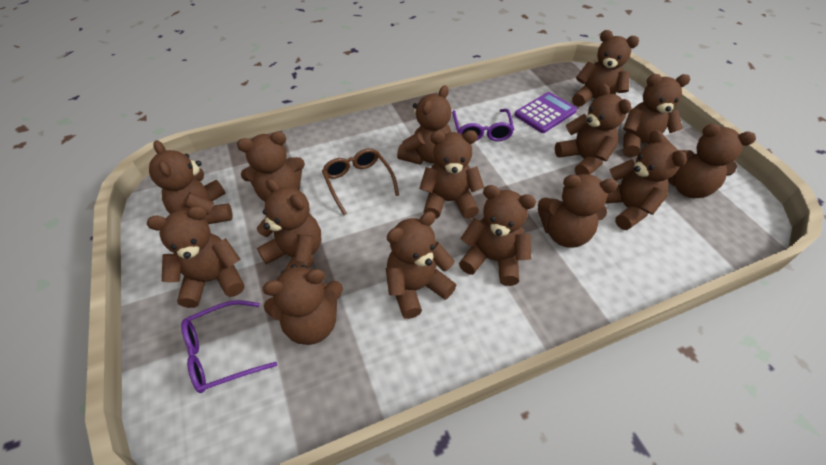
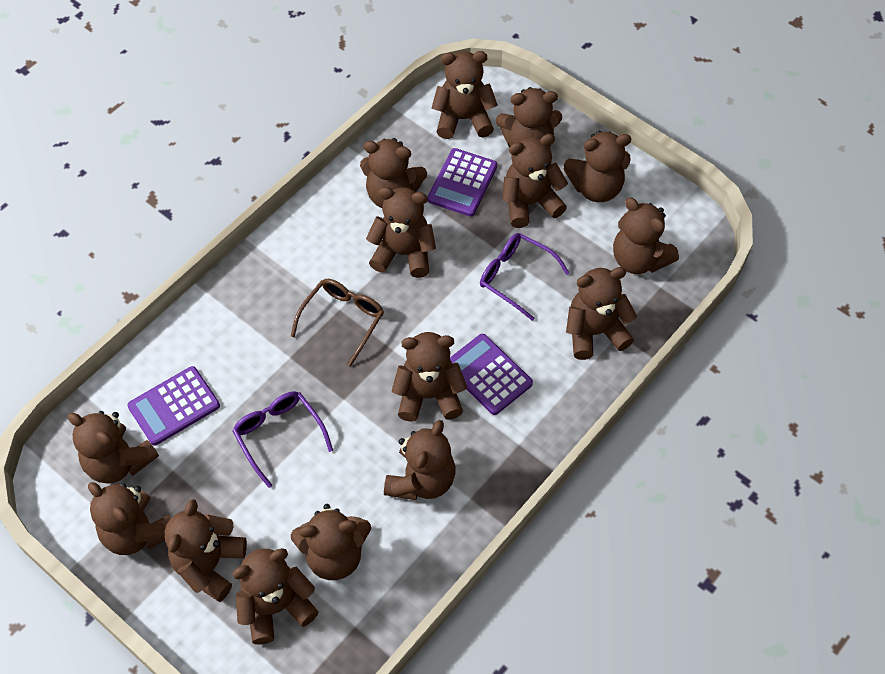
purple calculator: [515,92,577,133] = 1 -> [127,366,220,445] [427,148,497,217] [450,334,533,415] = 3

